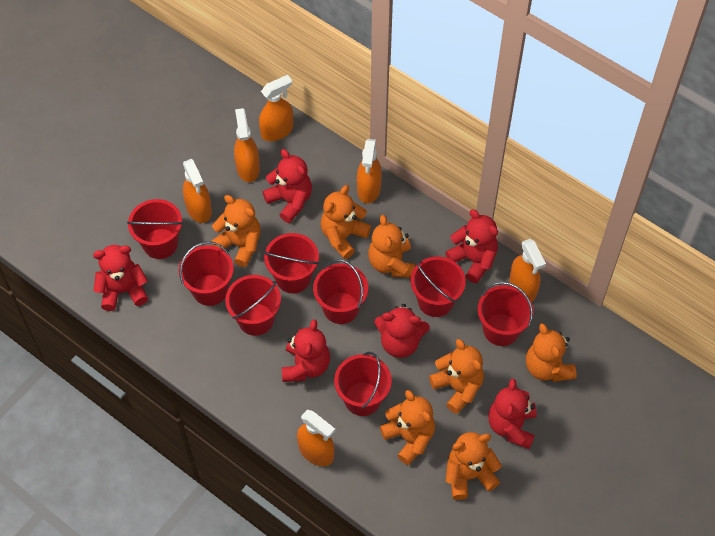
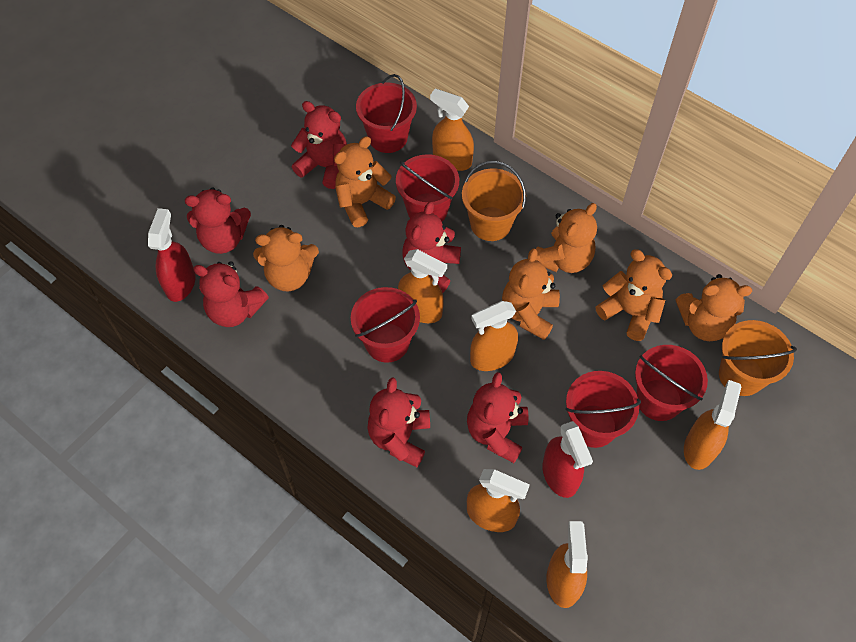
orange bucket: none = 0 -> [462,161,526,241] [719,320,797,396] = 2
orange teddy bear: [211,195,261,267] [321,185,371,259] [368,215,415,278] [380,390,435,465] [429,339,484,414] [446,432,502,500] [526,323,577,382] = 7 -> [253,225,319,292] [334,136,396,227] [502,248,560,340] [536,203,597,273] [596,249,672,341] [676,274,752,341] = 6
red bucket: [127,199,183,259] [178,241,234,306] [225,275,281,336] [264,233,319,293] [313,259,368,324] [334,352,392,416] [410,256,466,317] [477,282,534,346] = 8 -> [351,287,420,363] [356,74,417,153] [396,154,459,222] [565,371,641,448] [635,345,708,421] = 5
red spray bottle: none = 0 -> [148,208,196,302] [542,421,593,498] = 2

